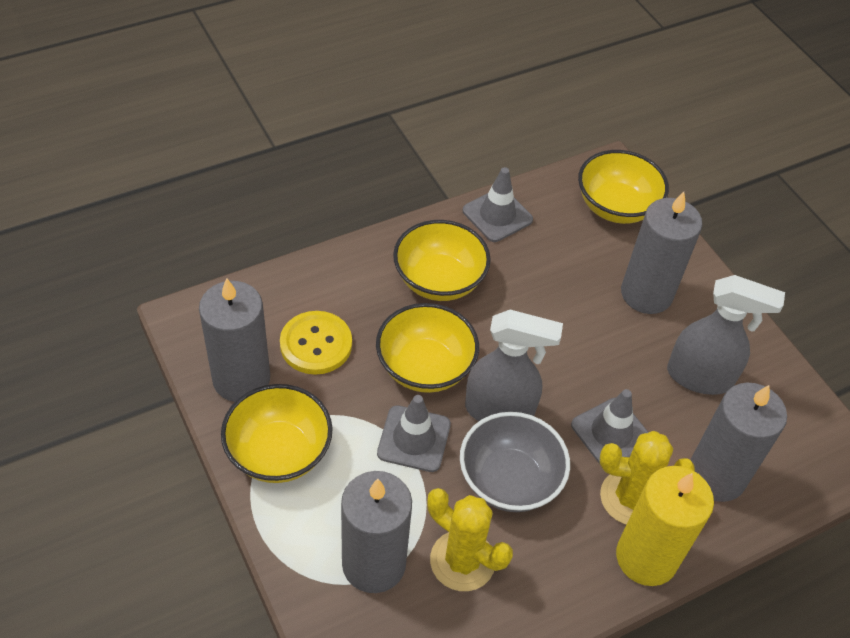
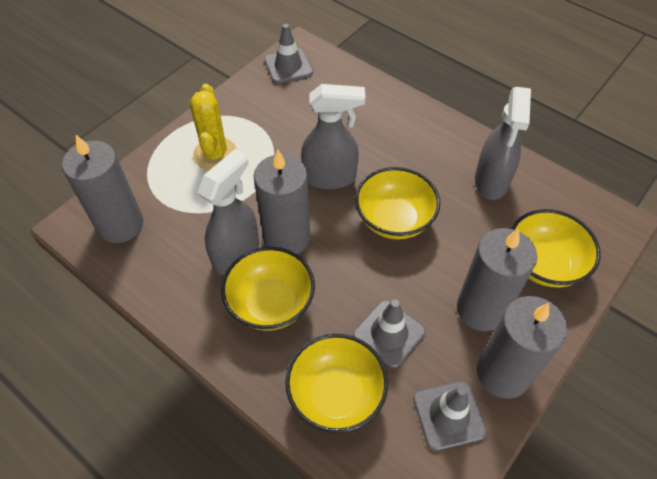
grey bowl: [460,412,570,512] = 1 -> none = 0
grey spray bottle: [465,310,563,421] [667,275,785,395] = 2 -> [197,149,259,275] [301,84,365,190] [475,87,531,200] = 3
yellow button: [280,311,352,375] = 1 -> none = 0
yellow cactus: [428,488,513,591] [600,431,695,525] = 2 -> [190,84,237,170] = 1
yellow candle: [616,466,714,586] = 1 -> none = 0

